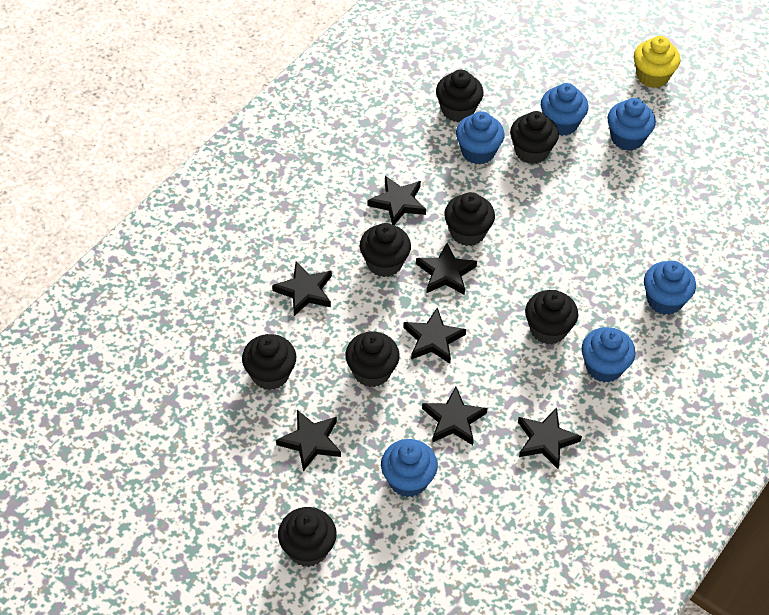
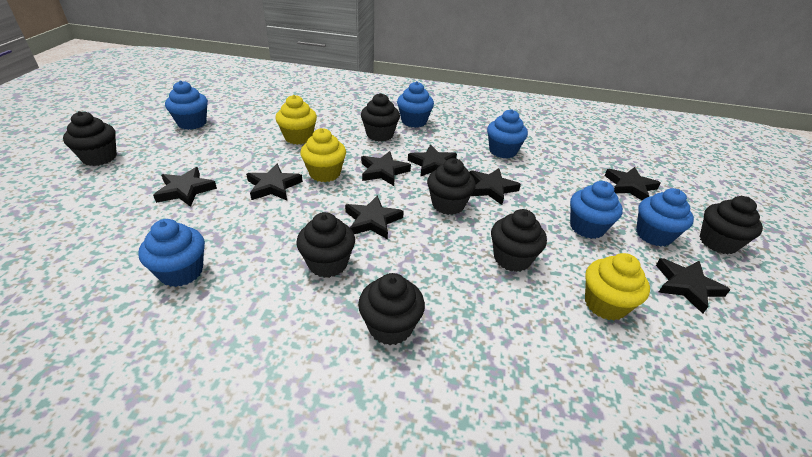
black cupcake: [242,334,296,390] [278,507,337,567] [345,332,400,387] [360,223,411,277] [436,70,484,122] [444,192,495,246] [510,111,559,164] [525,290,578,345] = 8 -> [63,111,117,166] [296,212,355,278] [358,273,425,345] [361,93,400,142] [427,158,476,215] [491,209,547,272] [700,196,763,254] = 7
black star: [272,262,332,316] [276,410,341,471] [368,176,426,225] [403,308,466,364] [416,243,477,295] [422,387,488,445] [518,408,582,469] = 7 -> [153,167,217,207] [246,164,303,200] [345,195,404,239] [361,151,411,186] [408,144,457,177] [469,168,521,205] [604,167,660,200] [656,258,731,314] = 8
yellow cupcake: [634,36,681,88] = 1 -> [276,95,317,145] [300,128,346,182] [585,253,650,320] = 3

